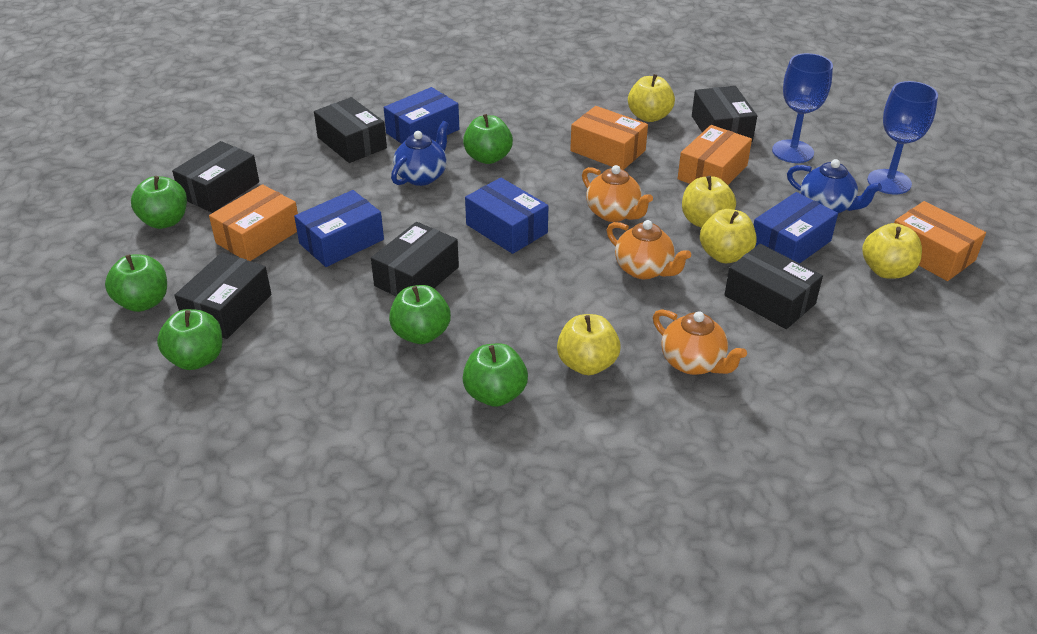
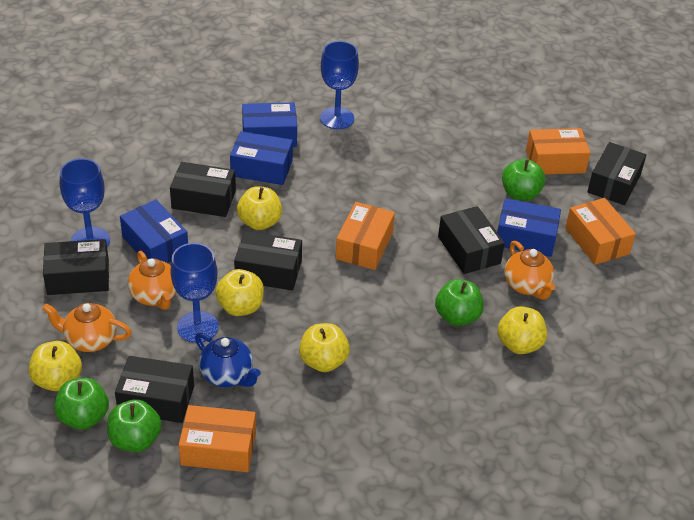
blue goblet: [772,53,833,163] [867,81,938,194] = 2 -> [60,158,110,247] [170,243,219,343] [320,41,359,129] = 3
blue teapot: [391,121,449,186] [787,159,882,213] = 2 -> [195,333,261,387] = 1
green apple: [105,254,167,312] [131,176,187,229] [157,309,223,370] [389,285,451,344] [462,343,528,407] [463,114,513,164] = 6 -> [54,378,109,430] [107,399,162,452] [435,279,484,326] [502,159,546,201] = 4

